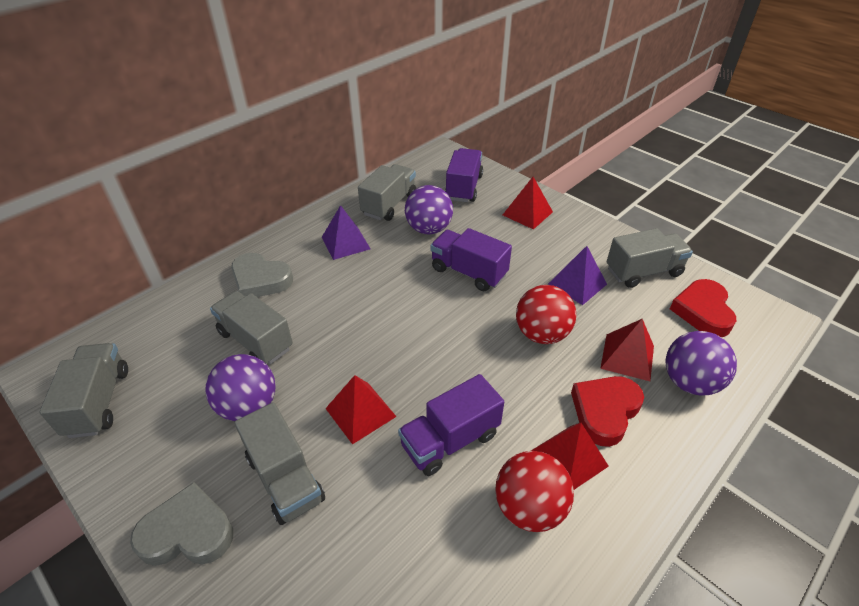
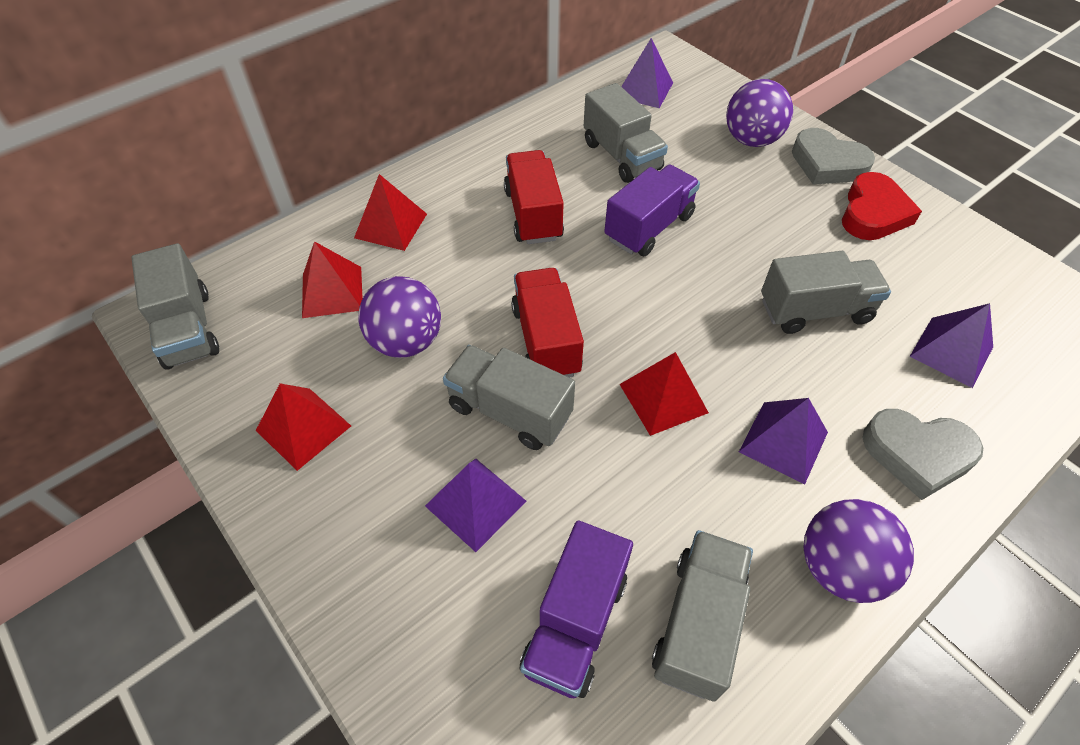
purple pyramid: [322,205,370,260] [548,246,607,305] = 2 -> [425,459,526,552] [621,38,673,108] [739,398,828,484] [910,303,993,388] = 4
purple truck: [398,374,504,476] [430,228,512,291] [445,148,483,202] = 3 -> [520,520,633,698] [604,165,700,256] = 2
red ball: [495,451,574,532] [516,285,577,344] = 2 -> none = 0
red heart: [571,376,644,447] [670,279,736,337] = 2 -> [842,172,922,240] = 1
red truck: none = 0 -> [504,150,564,244] [511,268,584,378] = 2

